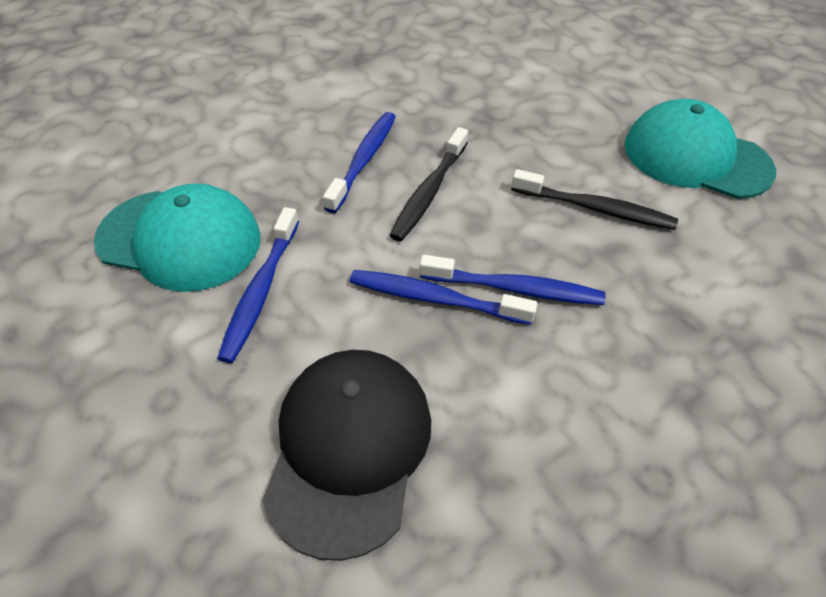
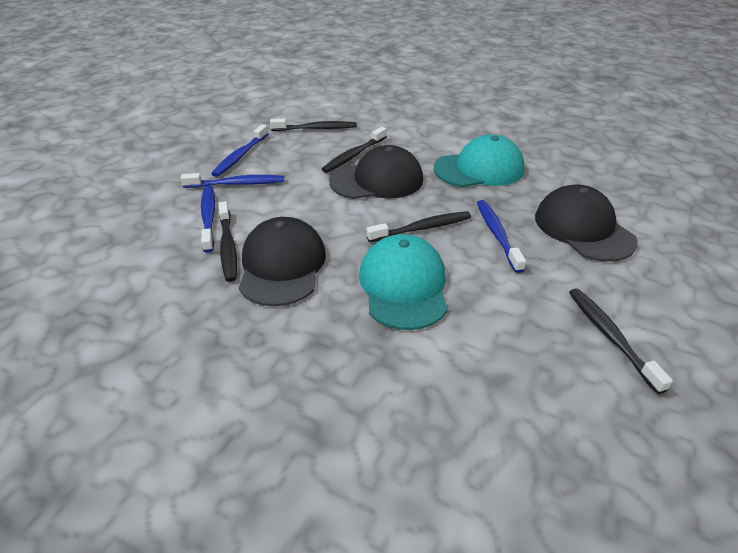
black cap: [262,350,431,561] = 1 -> [239,217,326,306] [329,145,423,199] [535,184,638,262] = 3
black toothbrush: [389,127,468,241] [511,169,678,230] = 2 -> [218,201,237,282] [270,118,357,131] [322,127,387,173] [366,211,471,242] [569,288,673,394] = 5

